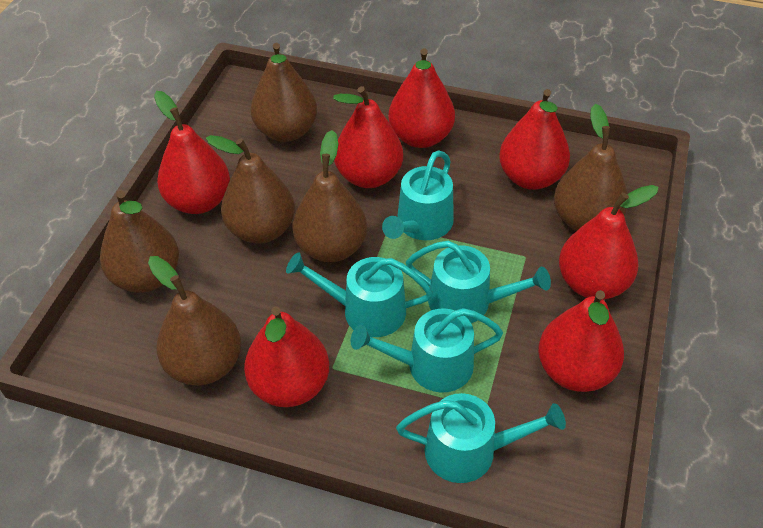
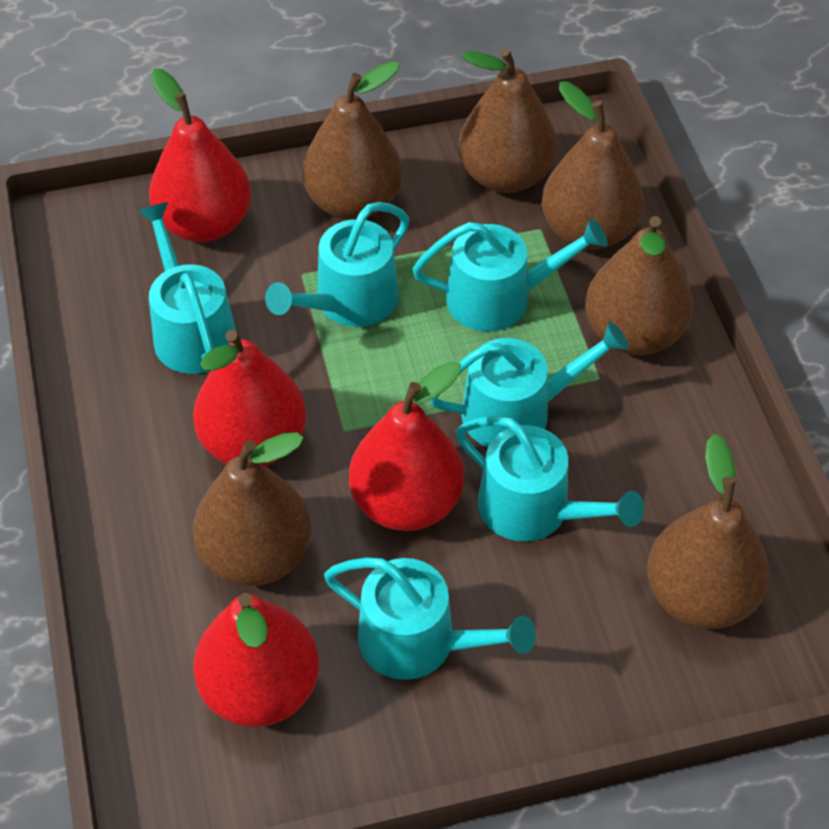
red pear: [154,91,230,214] [244,306,329,407] [333,86,403,188] [388,48,455,148] [499,89,570,190] [538,290,624,392] [559,185,659,300] = 7 -> [149,68,251,242] [193,330,306,467] [194,593,319,727] [349,361,464,531] = 4
turquoise watering can: [286,252,433,337] [351,308,503,392] [382,150,454,240] [396,393,566,483] [406,241,551,323] = 5 -> [138,202,237,374] [265,202,410,327] [324,557,536,680] [412,219,608,331] [430,322,629,447] [456,416,644,542] = 6

